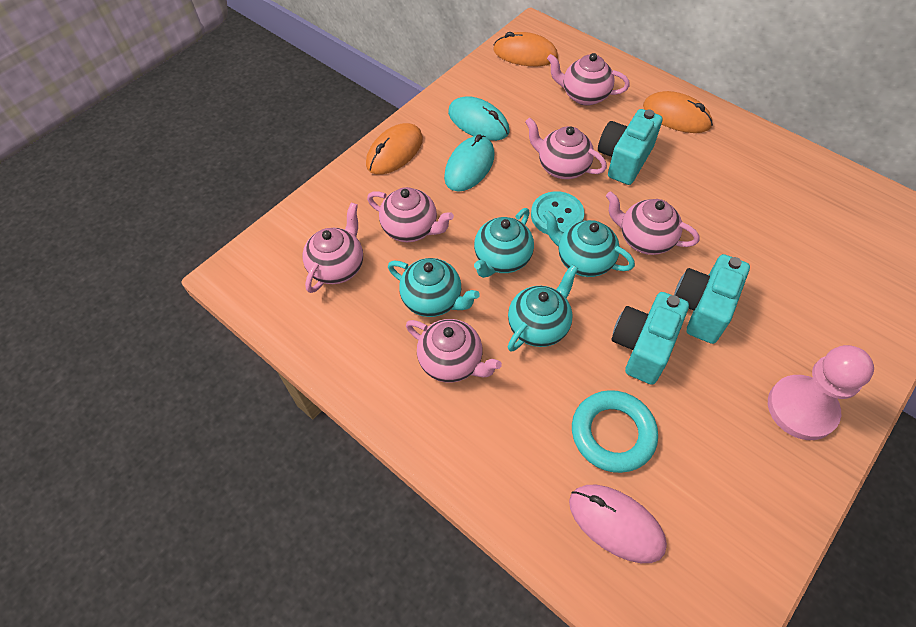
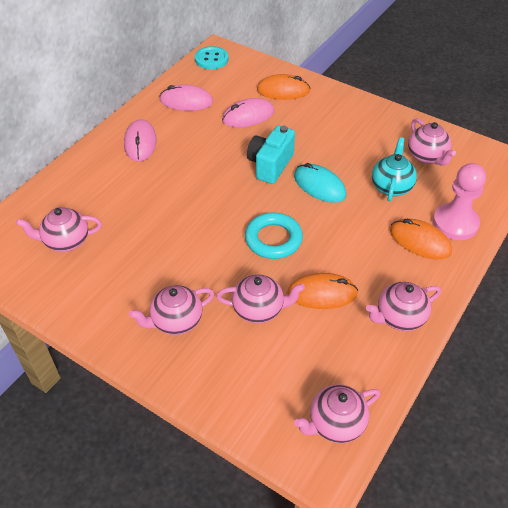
pink mouse: [569,485,667,563] = 1 -> [124,119,157,161] [159,84,213,111] [222,98,274,127] = 3
turquoise camera: [598,109,662,185] [612,292,689,385] [674,254,750,344] = 3 -> [247,126,295,184] = 1
turquoise mouse: [444,134,495,192] [448,96,509,141] = 2 -> [294,163,346,203] = 1
turquoise teapot: [388,258,480,317] [474,208,534,278] [508,265,578,352] [543,210,635,277] = 4 -> [372,137,417,201] = 1

